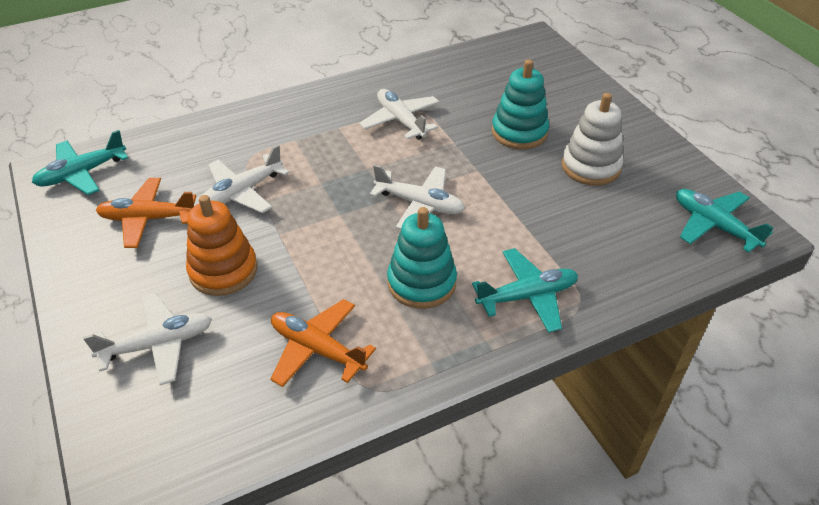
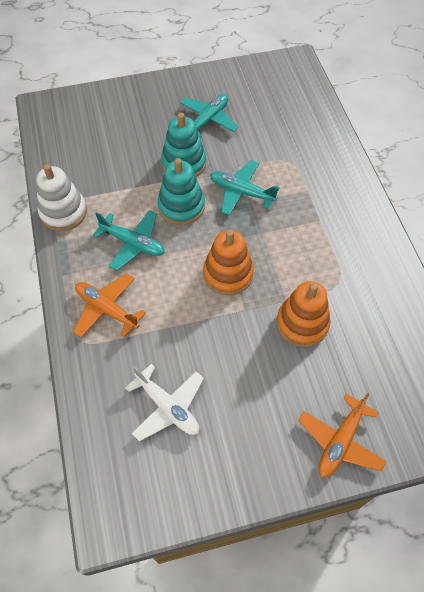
orange stacking toy: [186,195,257,296] = 1 -> [203,230,254,295] [276,281,331,347] = 2
white plane: [83,292,212,385] [203,145,290,213] [359,89,439,140] [369,165,465,229] = 4 -> [125,364,204,442] = 1

